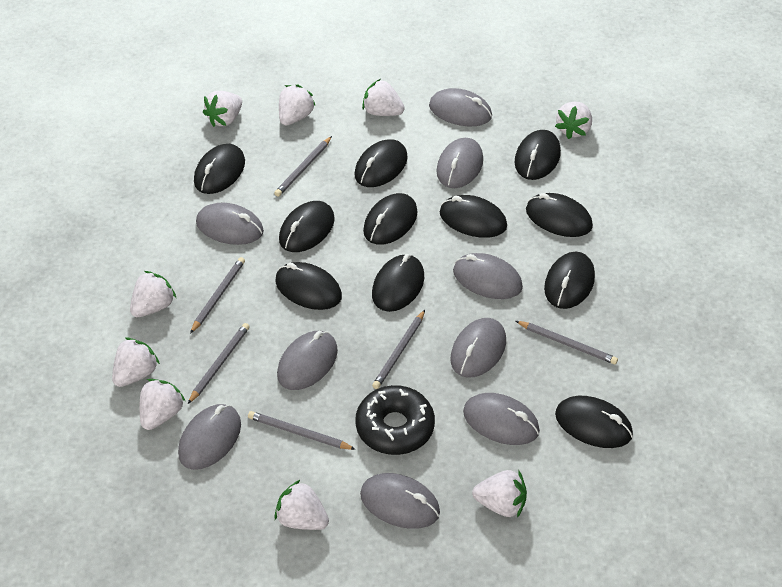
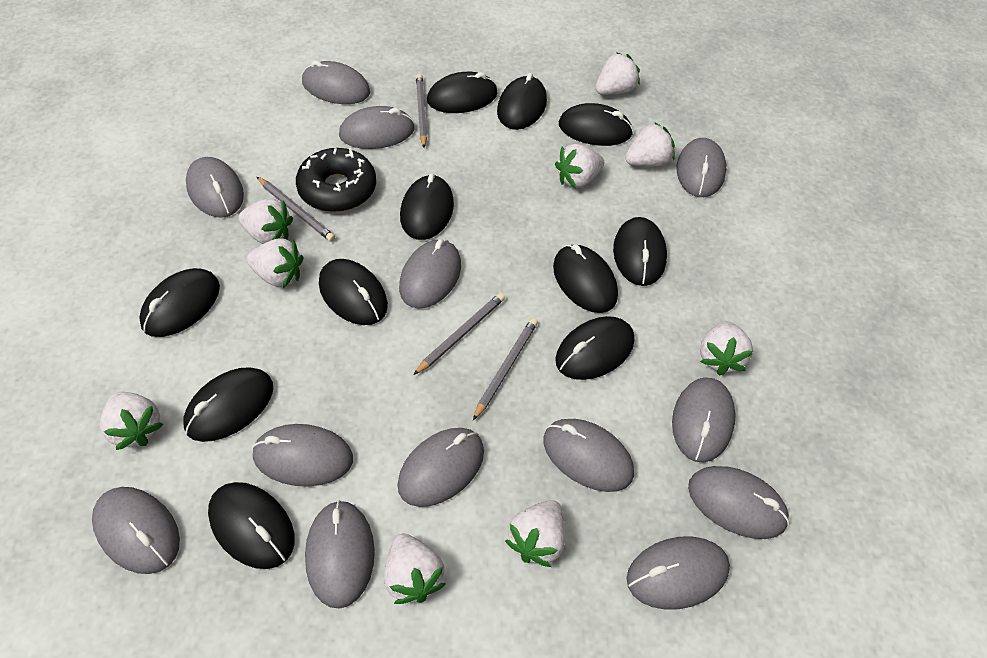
grey mouse: [178,404,241,470] [196,203,264,245] [277,331,338,390] [360,473,440,529] [429,88,492,126] [436,138,483,188] [451,318,506,378] [453,253,523,299] [463,393,540,445] = 9 -> [92,487,180,574] [186,157,244,218] [252,424,353,487] [302,60,370,104] [305,500,375,609] [339,106,415,149] [397,428,484,507] [399,239,461,309] [544,419,634,492] [626,537,730,610] [672,377,736,463] [677,138,726,197] [688,466,789,539] = 13
grey pencil: [188,323,250,404] [190,257,245,334] [248,411,356,450] [274,136,332,197] [372,310,425,389] [516,321,618,364] = 6 -> [257,177,335,242] [413,293,505,375] [416,74,427,148] [473,318,538,420] = 4

